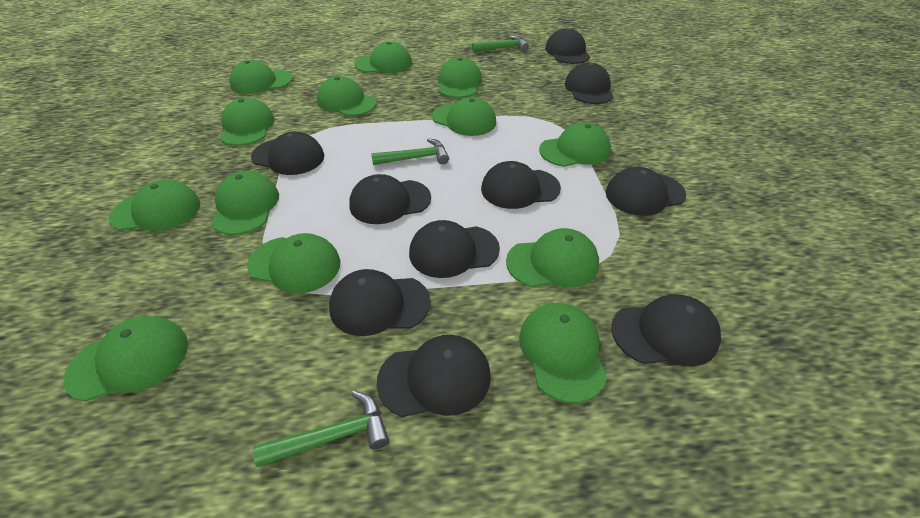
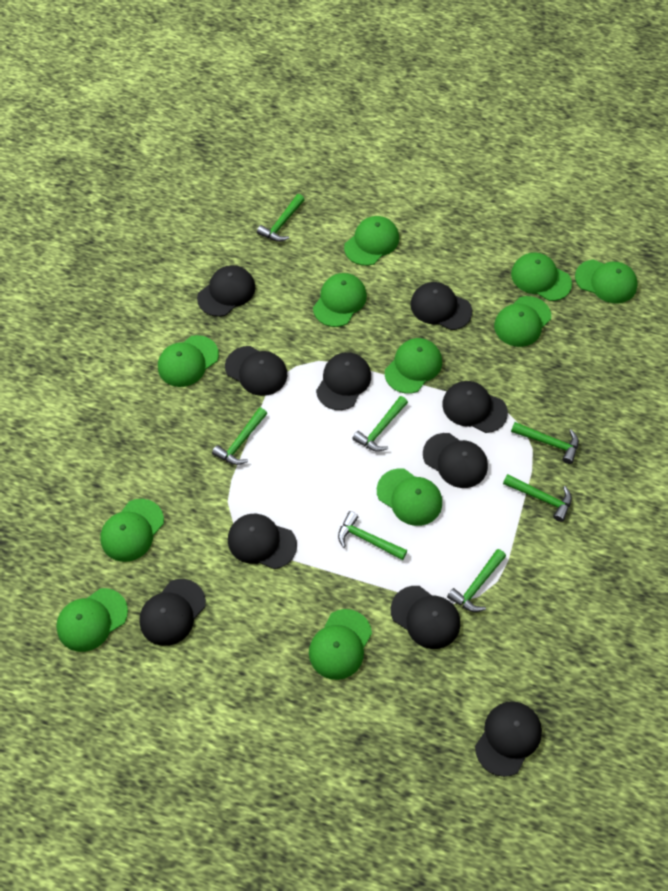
green cap: [63,316,188,402] [108,180,200,231] [211,171,279,235] [220,97,275,146] [229,60,293,94] [247,233,340,294] [317,76,377,116] [354,42,412,73] [432,97,496,136] [438,57,482,98] [506,228,599,288] [519,303,607,403] [539,122,611,167] = 13 -> [56,588,128,652] [100,499,164,562] [158,335,219,387] [309,609,372,680] [313,273,367,327] [344,216,399,266] [377,468,442,526] [385,338,442,394] [494,296,551,347] [511,253,572,301] [575,260,638,303] = 11
green hammer: [252,391,389,467] [371,138,449,165] [472,36,529,52] = 3 -> [212,407,267,465] [257,194,305,242] [338,511,407,560] [352,396,408,452] [447,549,506,612] [503,474,572,522] [511,422,579,464] = 7

